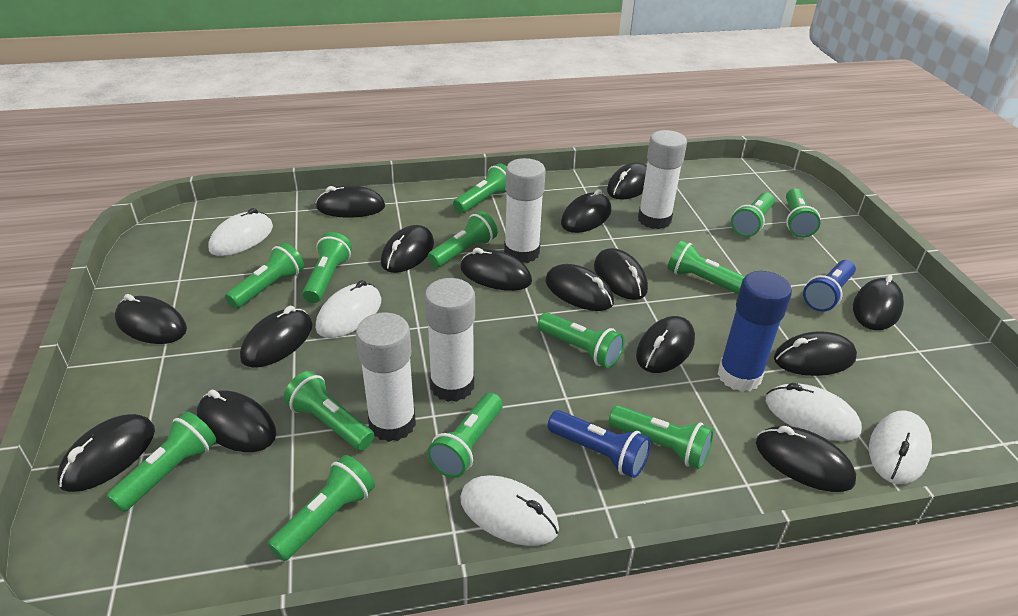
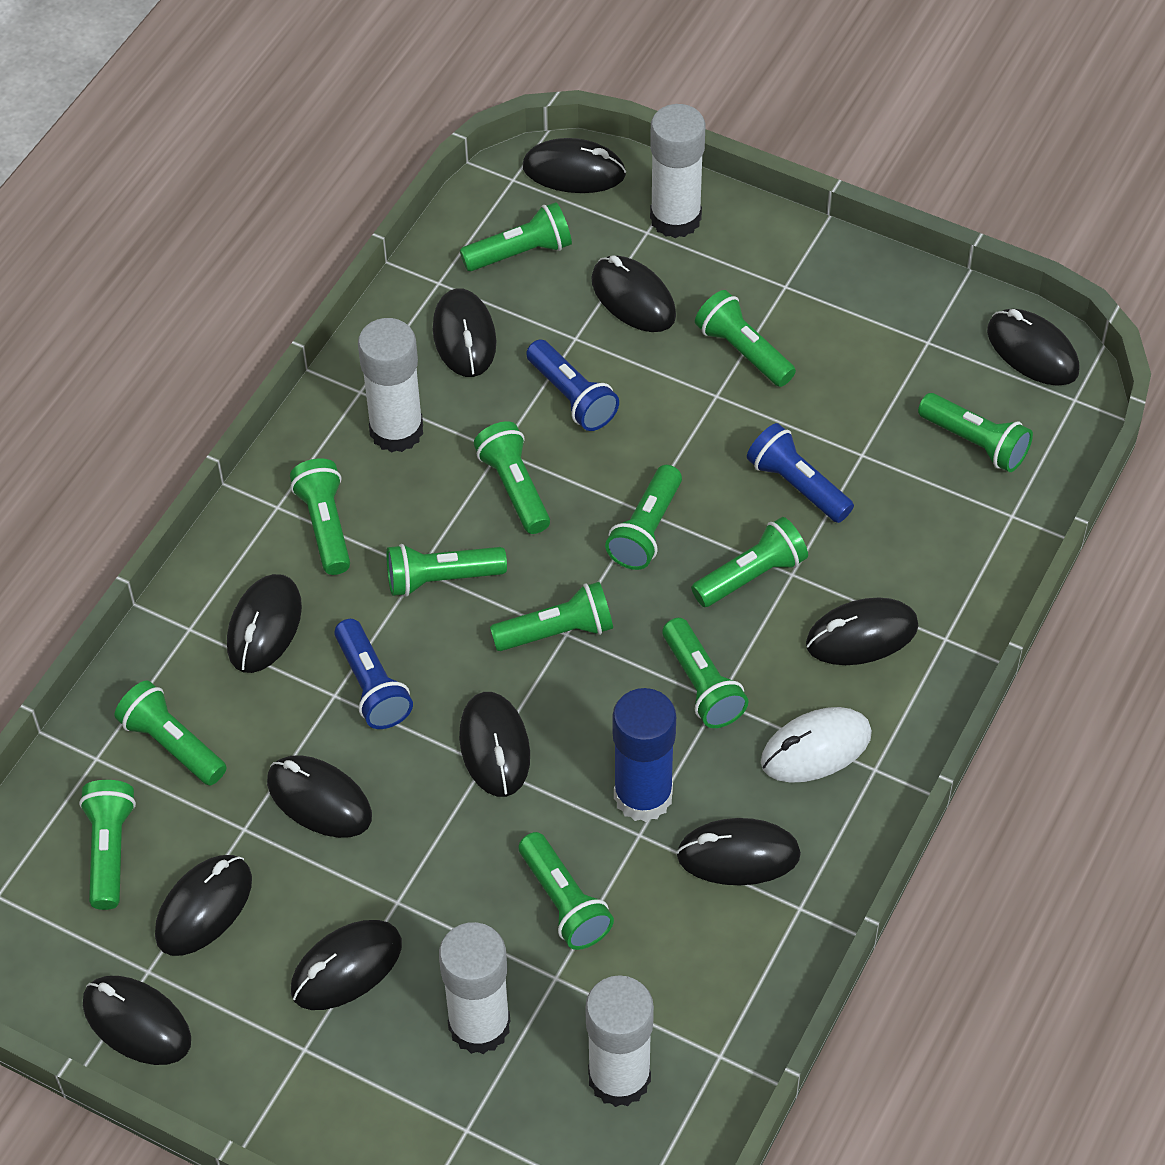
black mouse: [57,414,155,492] [115,294,187,344] [197,390,277,452] [240,306,312,368] [316,185,385,218] [381,225,434,273] [460,248,532,291] [545,264,614,311] [561,189,611,233] [594,248,648,300] [607,163,647,199] [636,316,695,373] [756,426,856,492] [774,331,857,376] [853,275,904,330] = 15 -> [83,976,191,1065] [155,855,252,956] [227,574,302,673] [267,755,372,838] [291,920,402,1010] [433,288,496,377] [459,692,530,797] [522,138,626,193] [591,255,676,332] [676,818,801,885] [806,597,919,665] [987,309,1080,386] = 12
blue flashlight: [548,410,651,478] [803,260,856,312] = 2 -> [334,619,413,729] [526,340,619,431] [747,423,854,523] = 3
white mouse: [208,208,273,256] [316,280,381,338] [460,475,559,546] [766,383,862,441] [869,410,932,484] = 5 -> [761,707,872,783] = 1

